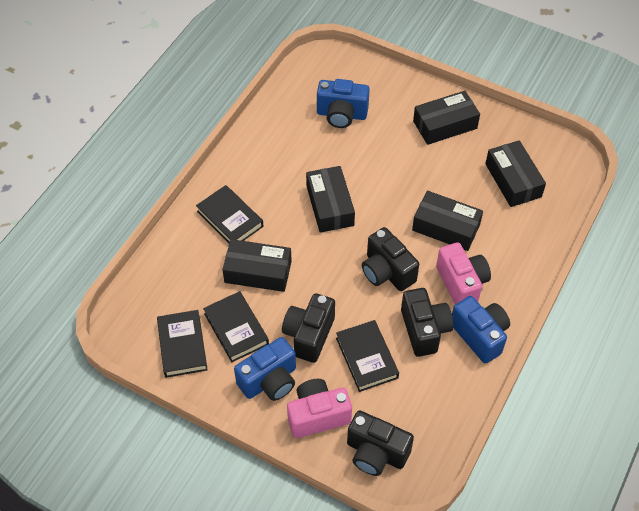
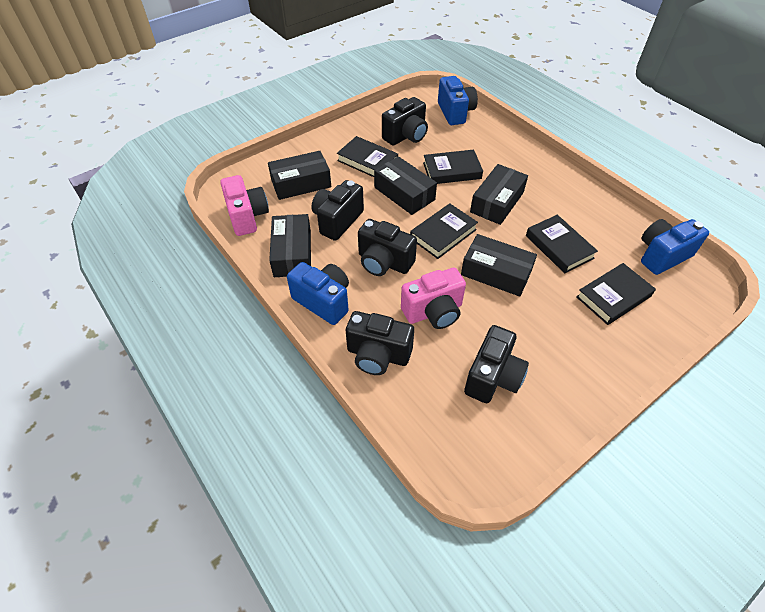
black book: [157,310,208,378] [196,185,263,243] [203,291,269,362] [336,320,399,392] = 4 -> [337,136,398,177] [410,204,478,259] [423,150,483,184] [526,215,598,273] [576,263,656,325] = 5
black camera: [282,293,335,363] [347,410,414,476] [362,227,419,291] [401,288,453,357] = 4 -> [311,180,364,241] [346,311,414,375] [358,219,417,276] [382,97,428,146] [464,325,529,403] = 5

